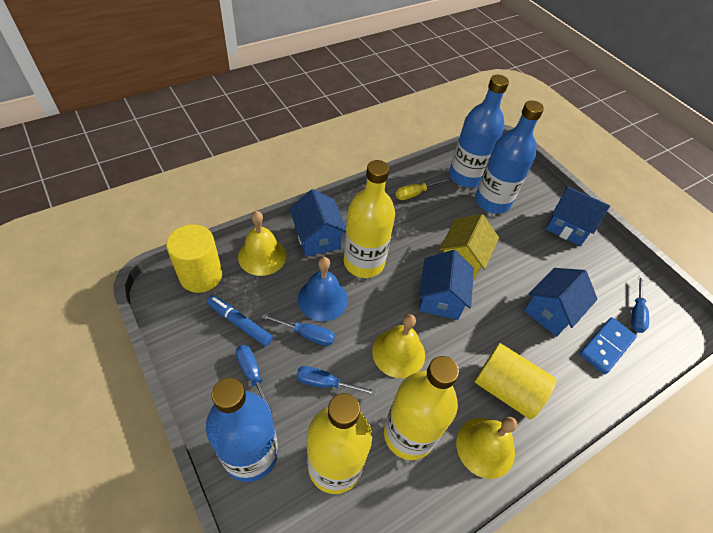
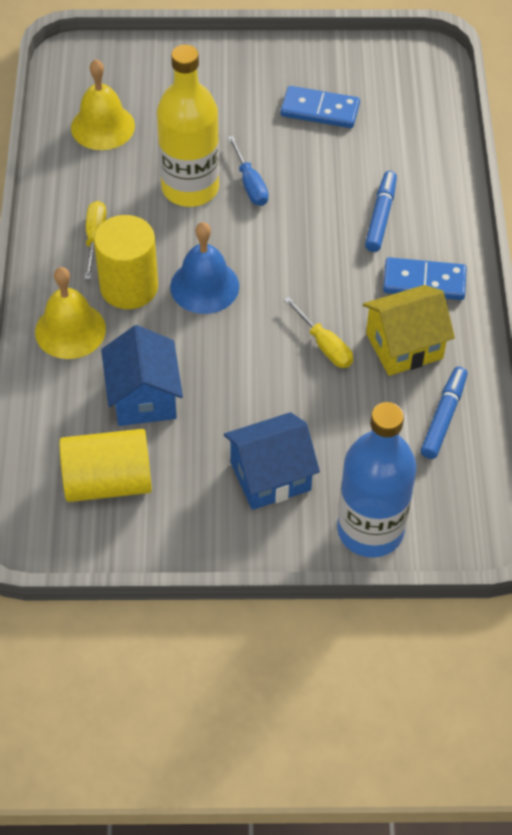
blue bottle: [206,378,278,482] [449,75,509,188] [475,100,544,214] = 3 -> [337,402,416,558] = 1
blue domino: [580,317,637,374] = 1 -> [281,86,360,128] [383,257,467,300] = 2
blue house: [289,189,346,257] [419,250,474,320] [524,268,598,337] [546,187,610,246] = 4 -> [101,325,183,426] [224,412,320,510] = 2
blue marker: [207,295,273,346] = 1 -> [365,171,397,252] [421,367,467,459] = 2
blue screwdriver: [236,345,275,417] [262,314,335,346] [296,366,377,395] [631,275,649,333] = 4 -> [228,136,269,206] = 1
yellow bell: [238,211,286,276] [372,314,425,378] [456,417,517,479] = 3 -> [35,267,106,359] [71,59,135,150] = 2
yellow bottle: [307,393,372,494] [344,160,395,278] [384,356,459,460] = 3 -> [157,45,219,207] = 1
yellow screwdriver: [395,178,449,200] = 1 -> [84,201,107,280] [284,297,353,368] = 2

